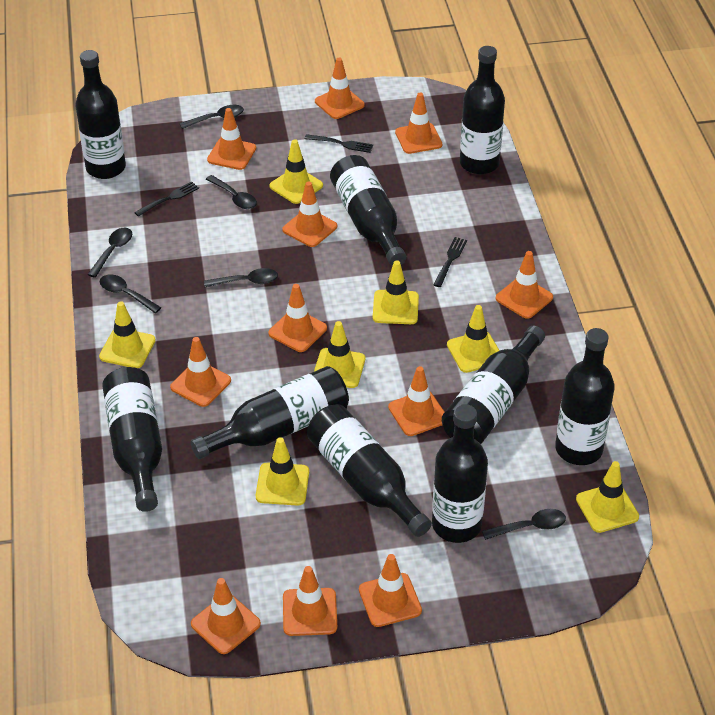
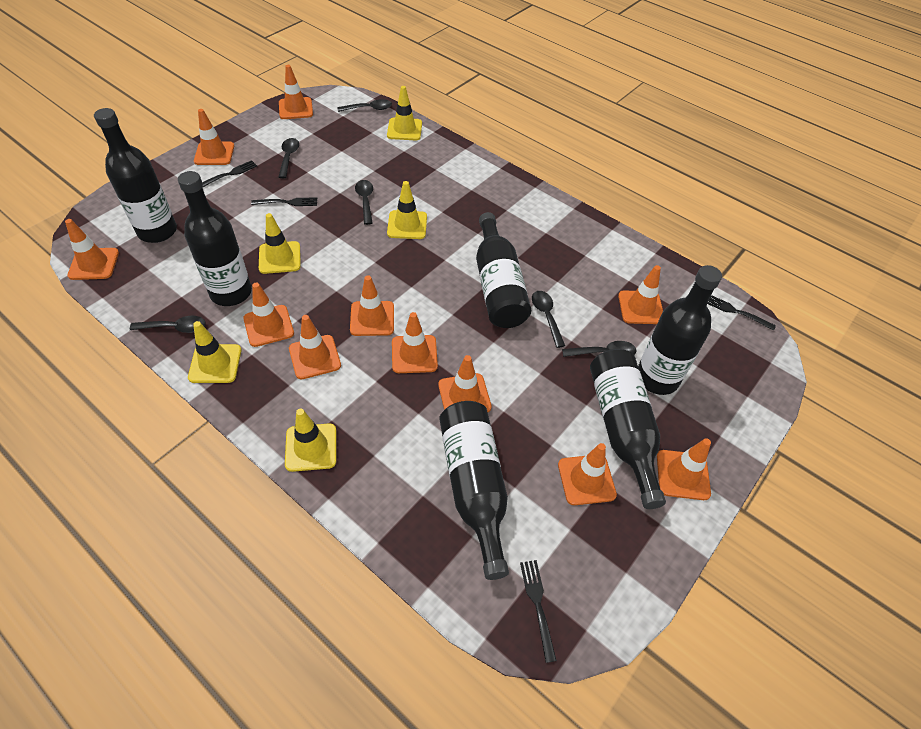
black bottle: [75,50,126,179] [102,367,162,512] [191,366,349,459] [307,404,432,537] [330,155,406,266] [432,404,488,543] [442,326,545,444] [460,46,505,174] [555,328,615,465] = 9 -> [94,108,177,243] [178,171,252,306] [439,401,509,580] [476,212,531,328] [590,349,666,509] [638,265,722,395] = 6
black fork: [134,181,199,217] [304,134,373,153] [433,237,467,287] = 3 -> [202,160,257,188] [251,197,317,206] [520,560,557,663] [707,295,776,331] = 4
yellow traffic cone: [99,301,156,368] [256,437,309,506] [269,139,323,204] [314,321,365,388] [373,260,419,324] [447,305,500,373] [576,461,639,533] = 7 -> [188,321,241,383] [259,213,301,274] [285,409,336,472] [387,86,422,140] [387,181,427,239] = 5

